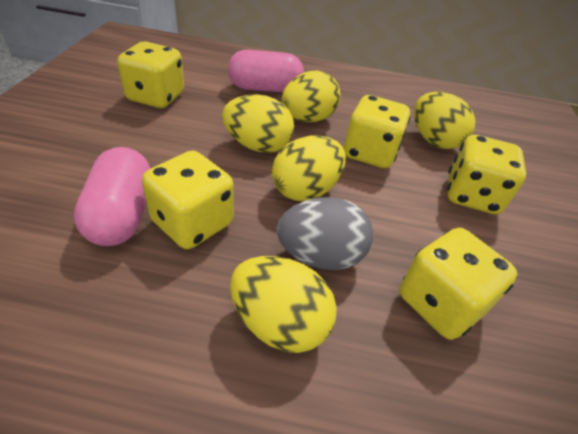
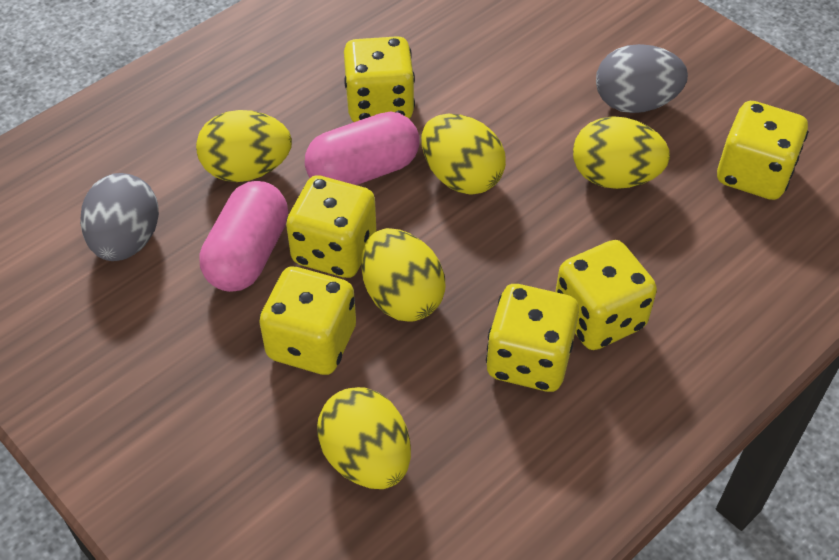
grey egg: [277,197,373,270] = 1 -> [80,173,159,261] [596,44,688,113] = 2
yellow dice: [117,42,184,108] [142,151,234,249] [344,95,410,168] [399,228,517,340] [447,135,526,214] = 5 -> [259,266,356,375] [286,175,376,278] [344,36,415,122] [486,284,579,392] [555,240,657,350] [717,101,808,200] = 6

